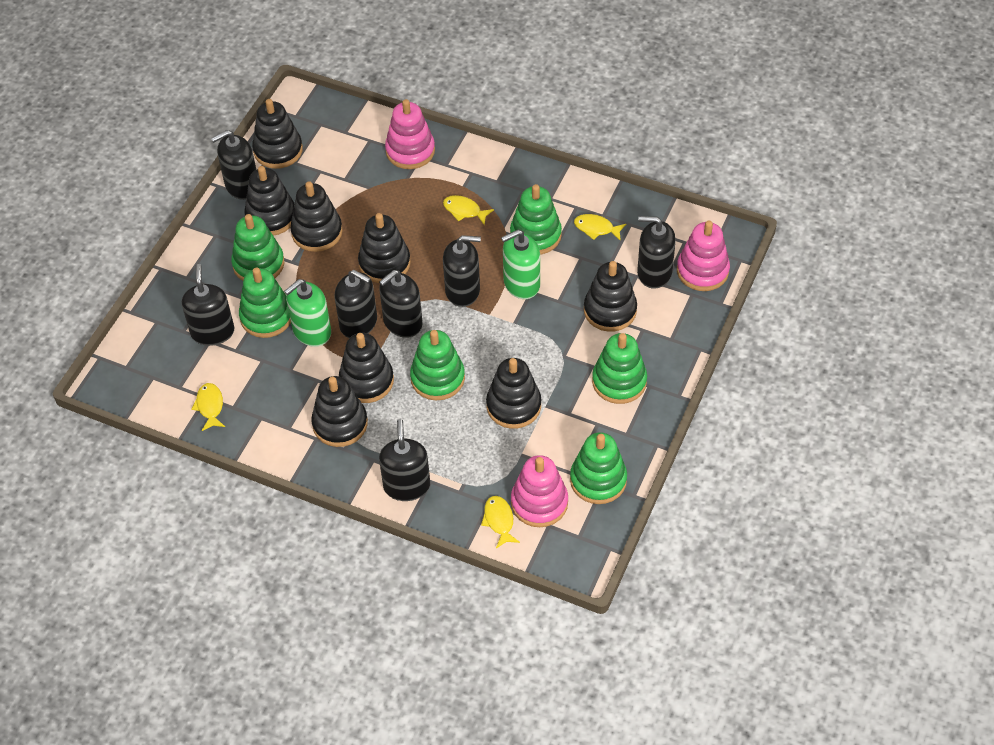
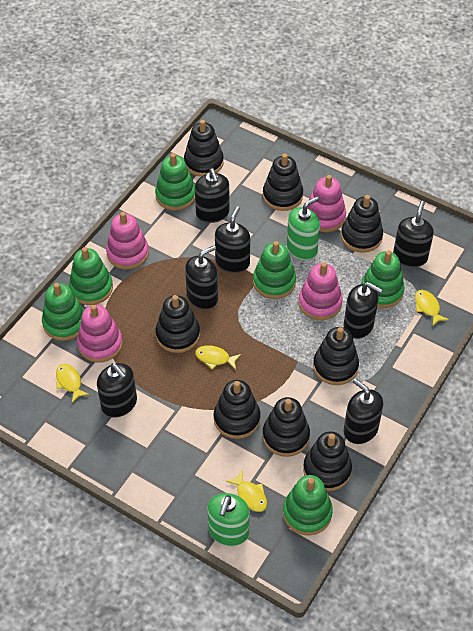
pink stacking toy: [385,99,435,169] [511,455,568,527] [677,221,730,291] = 3 -> [77,304,123,363] [106,212,149,270] [299,262,343,320] [307,175,346,232] = 4

